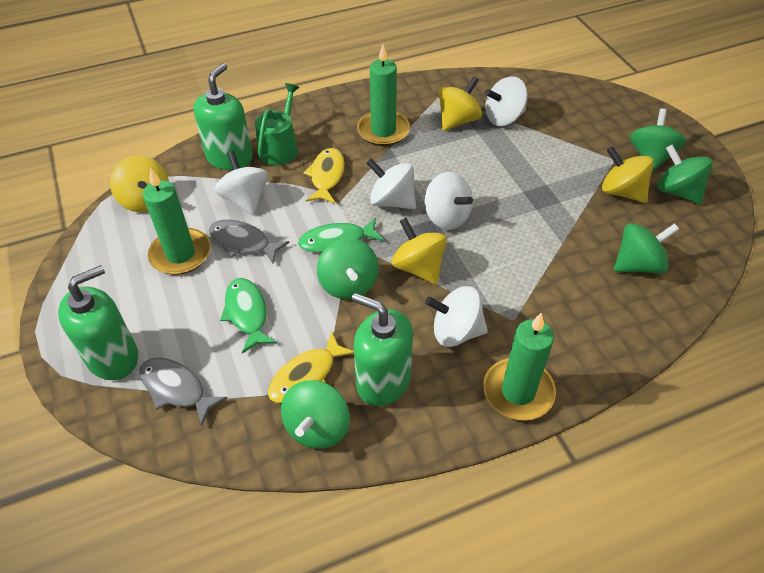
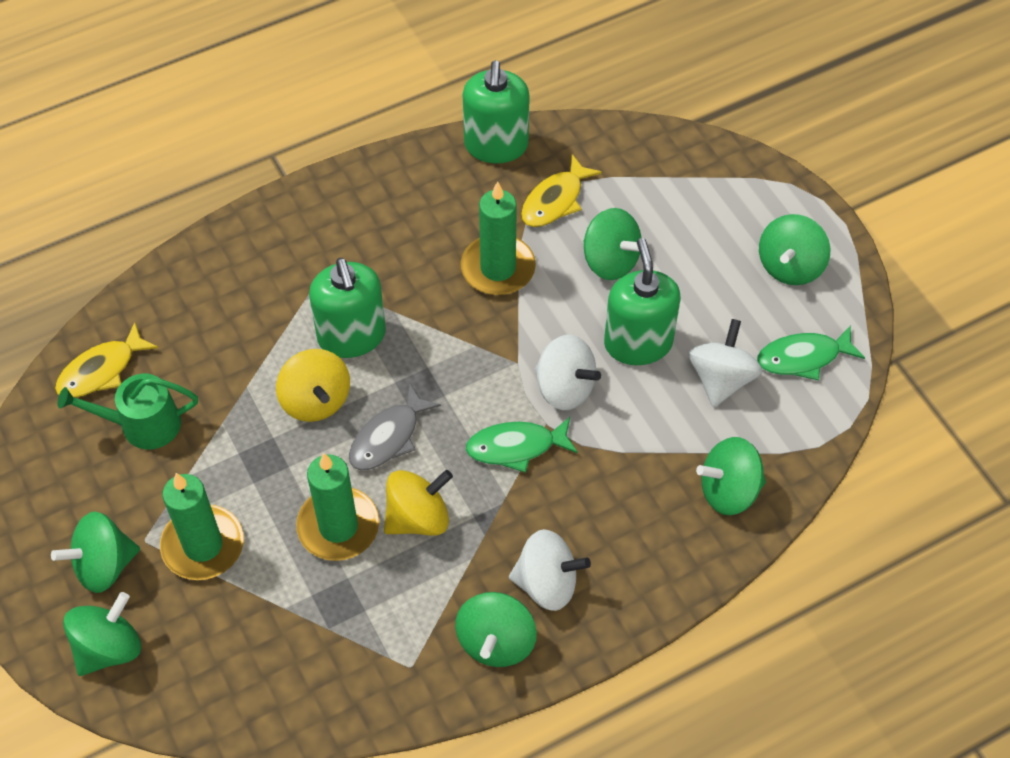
green spinning top: [281,380,350,449] [317,238,379,299] [614,223,679,274] [630,108,686,172] [657,145,713,204] = 5 -> [51,511,140,593] [63,592,141,676] [455,592,537,667] [583,208,641,280] [696,437,766,515] [759,214,831,285] = 6
grey fish: [139,357,228,426] [209,220,290,264] = 2 -> [349,383,441,471] = 1
white spinning top: [214,151,268,216] [366,159,416,210] [425,172,473,230] [425,286,488,347] [485,76,528,126] = 5 -> [509,529,591,611] [535,335,601,410] [689,319,763,407] = 3
yellow spinning top: [110,156,169,212] [392,218,447,284] [438,76,482,131] [602,146,654,203] = 4 -> [276,349,350,422] [384,470,453,536] = 2

